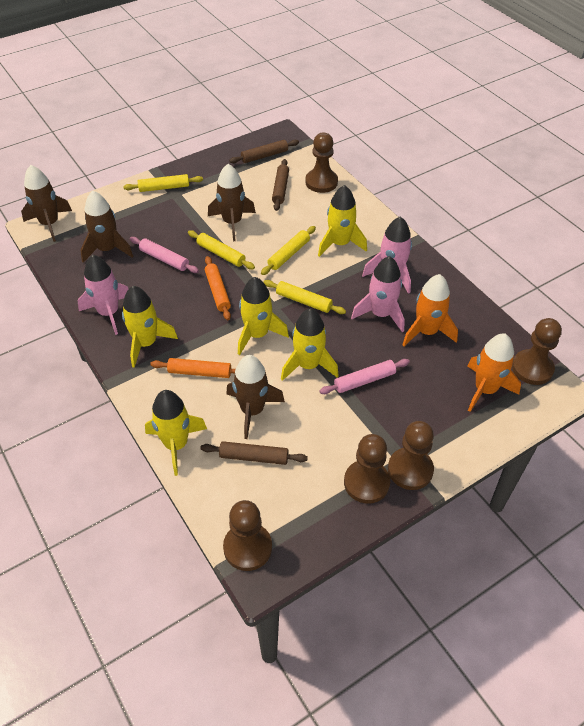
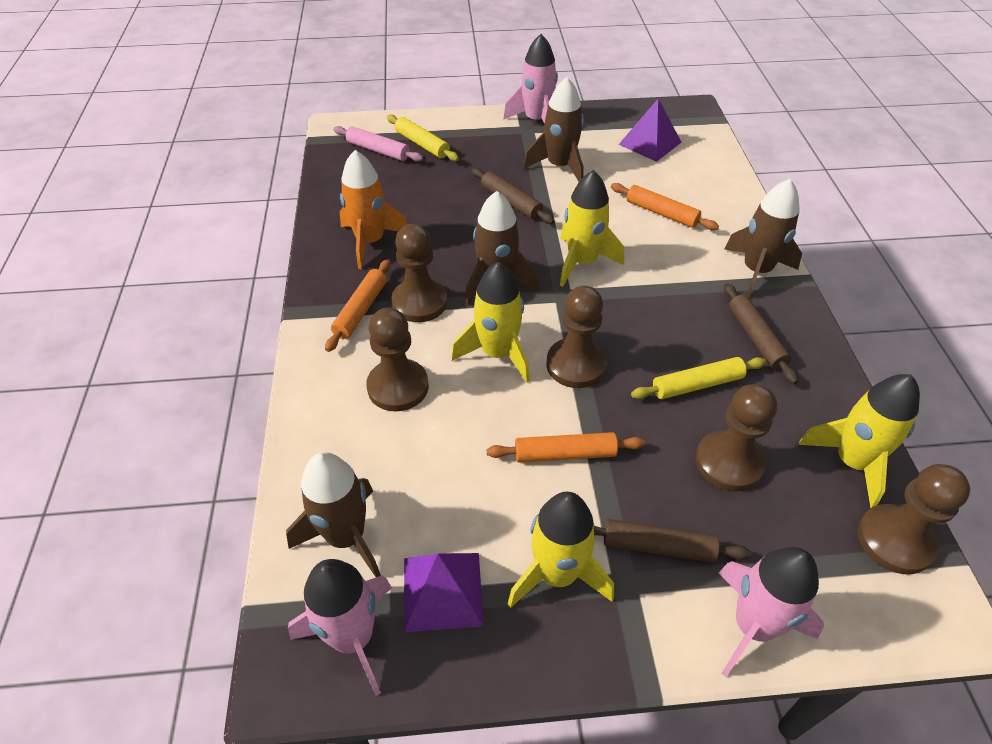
orange rocket: [403,274,458,346] [467,334,521,412] = 2 -> [340,150,407,269] = 1
orange rolling pin: [150,358,235,378] [205,256,231,320] = 2 -> [325,259,391,352] [487,432,645,462] [611,183,719,230] = 3
pink rolling pin: [130,237,199,273] [320,359,410,394] = 2 -> [333,126,423,162] = 1
purple pyramid: none = 0 -> [404,553,484,632] [618,99,682,162] = 2
yellow rocket: [122,286,178,368] [145,390,207,476] [238,277,289,355] [281,308,339,381] [318,185,367,257] = 5 -> [451,262,530,382] [508,492,614,608] [560,170,624,287] [798,374,920,508] = 4
yellow rolling pin: [123,174,203,192] [188,230,255,269] [261,226,316,275] [264,280,346,314] = 4 -> [387,115,459,161] [631,357,766,399] = 2

